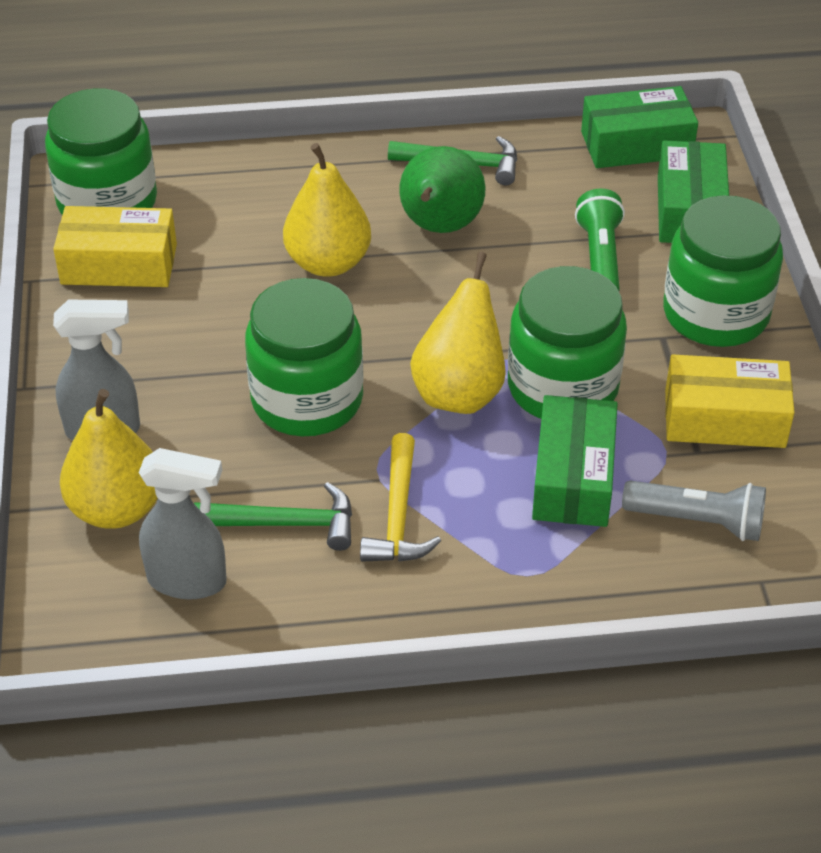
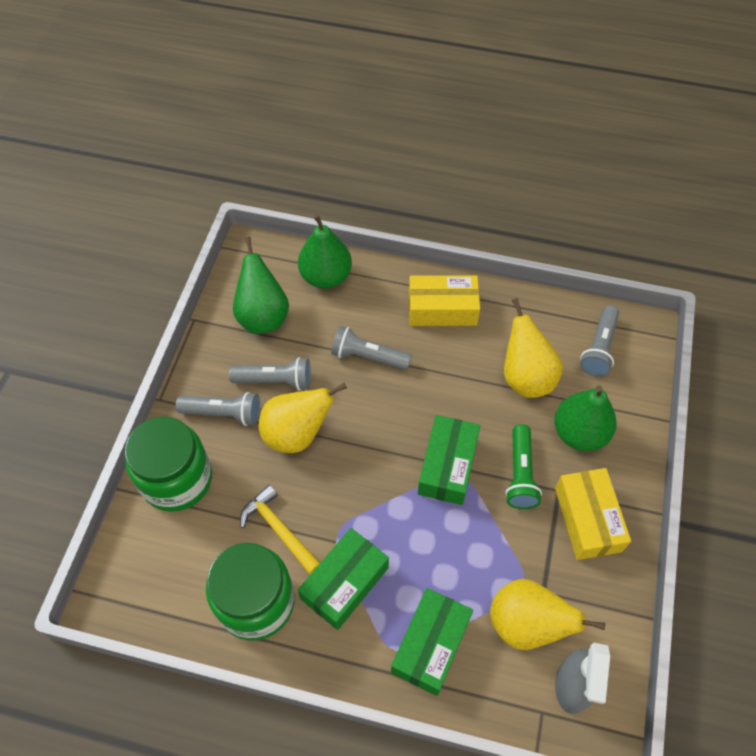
green hammer: [194,482,352,551] [388,136,517,186] = 2 -> none = 0
green jar: [45,88,157,215] [245,278,364,436] [508,266,627,419] [663,195,783,347] = 4 -> [125,416,212,512] [206,543,295,641] = 2
green pear: [399,146,486,233] = 1 -> [233,237,289,334] [298,214,352,289] [555,385,617,451] = 3
grey flashlight: [622,480,766,541] = 1 -> [176,392,260,426] [229,357,311,391] [331,326,412,370] [580,305,619,377] = 4
grey spray bottle: [53,300,140,441] [139,448,227,599] = 2 -> [555,643,610,714] = 1

